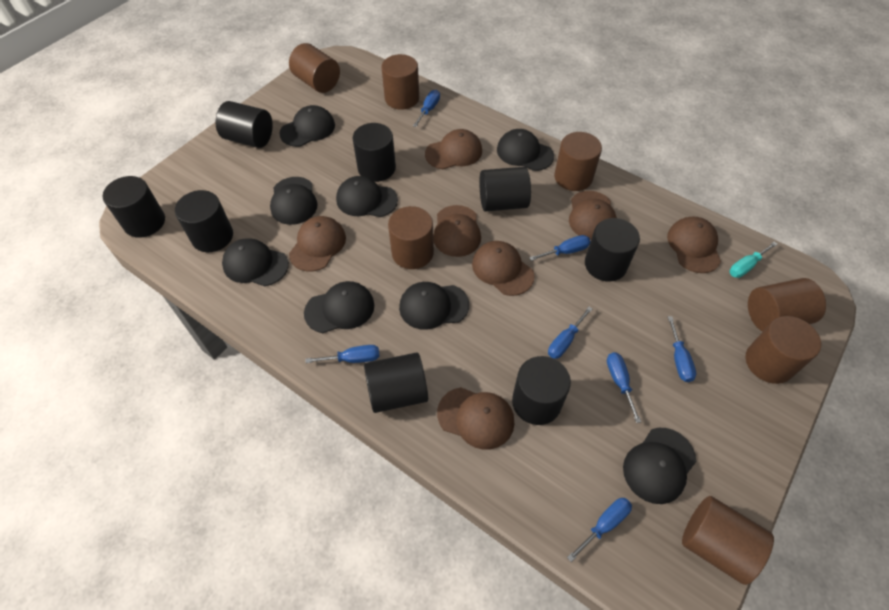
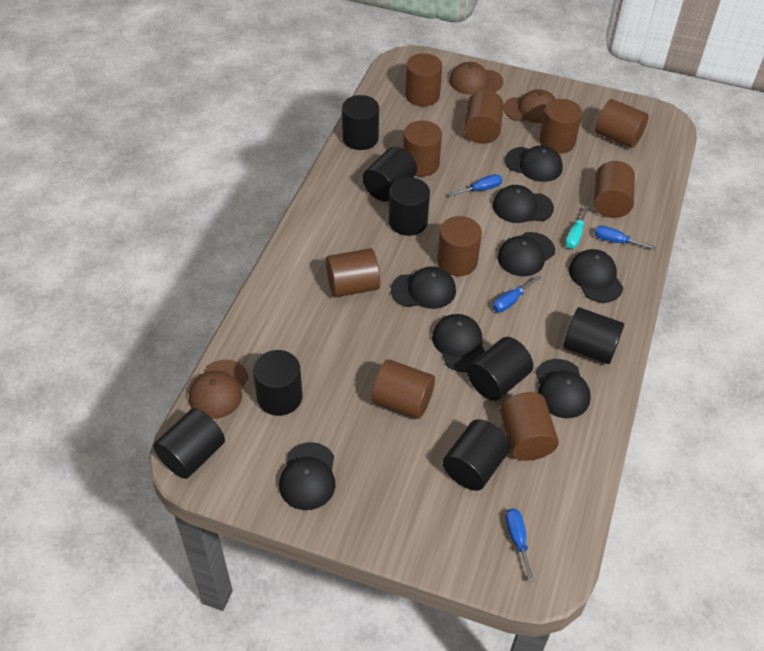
blue screwdriver: [305,345,379,363] [413,90,440,127] [529,235,591,261] [548,307,592,359] [567,498,632,562] [607,352,641,423] [668,316,696,382] = 7 -> [448,174,503,197] [493,275,541,312] [506,508,534,582] [595,226,656,249] = 4
brown cap: [289,216,346,272] [425,129,482,169] [433,205,481,257] [437,387,514,450] [472,241,535,296] [569,191,617,240] [667,217,721,273] = 7 -> [189,360,248,419] [449,62,503,95] [504,89,556,123] = 3
brown cylinder: [289,43,340,93] [382,54,419,110] [388,206,434,269] [554,132,602,191] [682,496,774,585] [745,316,821,384] [748,278,826,331] = 7 -> [326,248,380,297] [371,359,435,419] [403,120,442,177] [405,53,442,106] [437,216,482,276] [464,90,504,144] [500,392,559,461] [539,99,582,153] [593,161,635,218] [595,99,649,148] = 10

